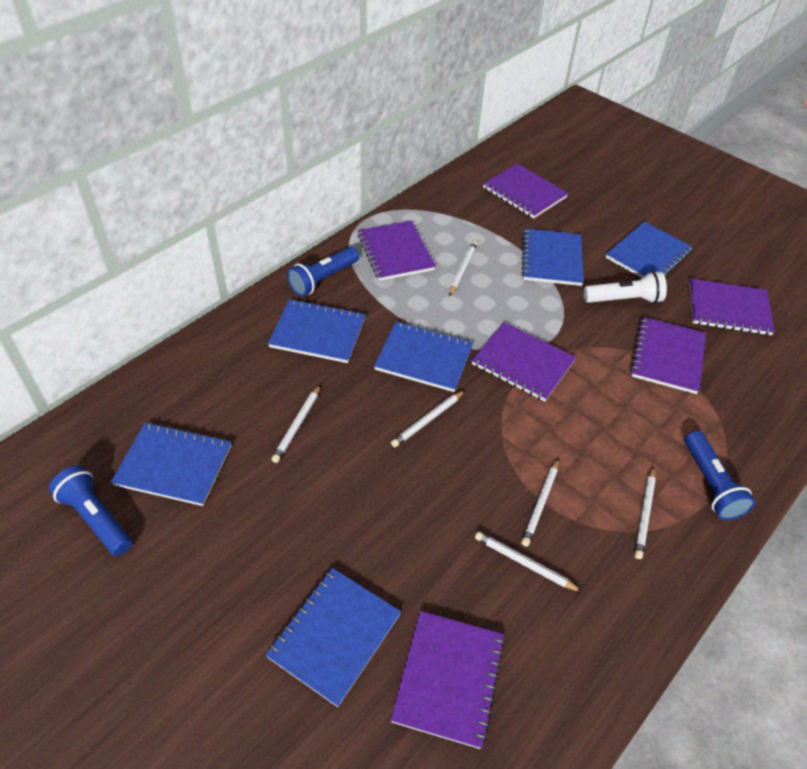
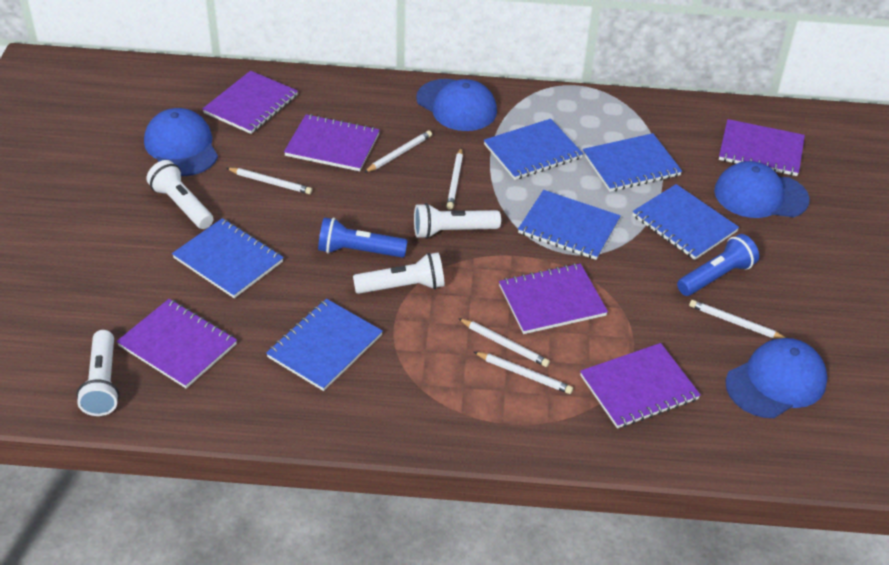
blue cap: none = 0 -> [144,108,218,176] [416,79,497,131] [714,161,810,218] [725,338,828,418] = 4
blue flashlight: [49,465,132,556] [287,247,359,296] [685,431,755,520] = 3 -> [318,217,408,258] [677,234,759,296] = 2
white flashlight: [583,271,667,304] = 1 -> [76,330,120,416] [147,160,213,229] [353,252,445,294] [414,203,501,239] = 4

